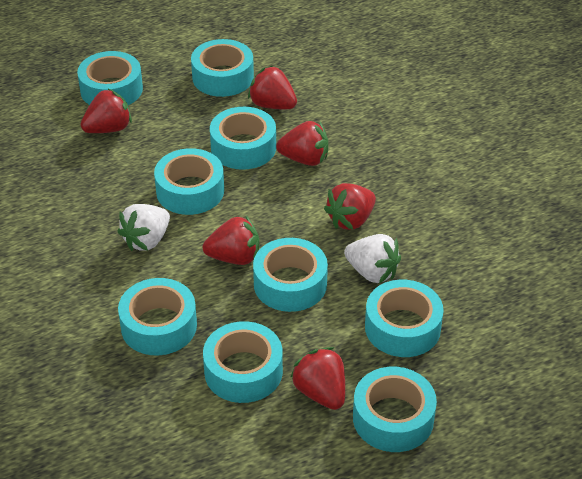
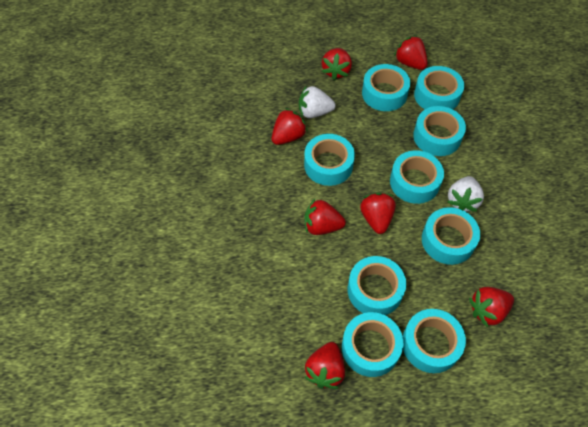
red strawberry: [80,88,132,133] [203,216,259,265] [248,66,297,109] [276,121,328,166] [290,347,345,410] [324,183,376,230] = 6 -> [272,108,308,145] [304,199,346,235] [305,342,345,389] [322,48,352,80] [360,193,396,234] [394,35,428,70] [469,287,514,327] = 7

